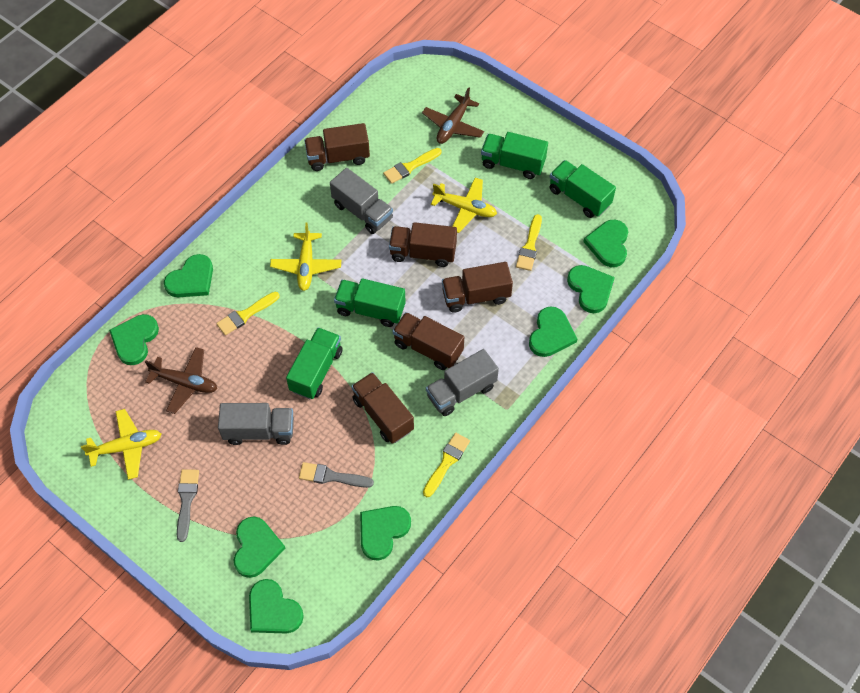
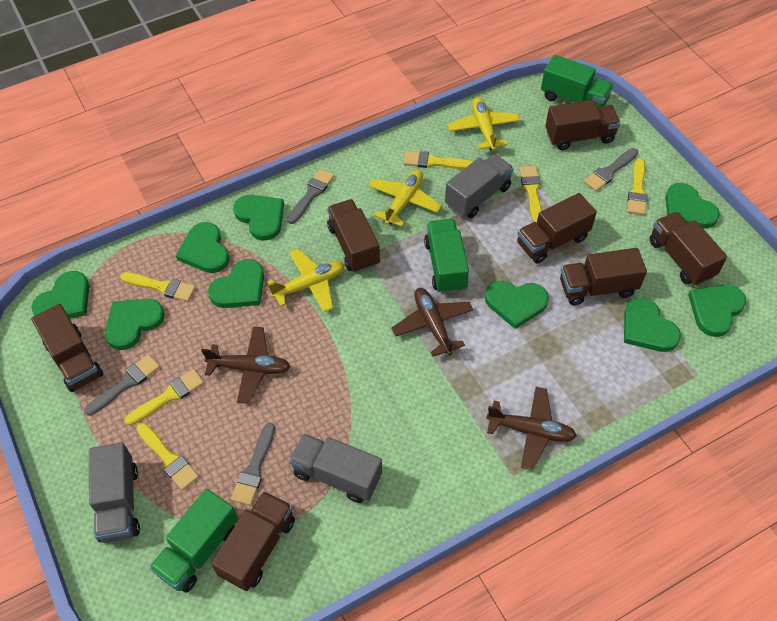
brown plane: [145,347,217,414] [422,87,484,144] = 2 -> [201,327,290,404] [391,288,473,357] [486,387,577,470] = 3
brown truck: [304,123,370,171] [351,372,414,444] [389,222,457,267] [393,312,464,370] [442,262,513,313] = 5 -> [31,304,103,392] [211,491,295,591] [327,199,380,273] [517,193,597,264] [545,100,621,150] [560,248,647,305] [650,212,727,286] = 7
green heart: [109,314,159,365] [164,254,213,297] [234,516,286,578] [249,579,304,634] [360,506,411,561] [529,306,577,357] [567,265,615,313] [583,220,628,267] = 8 -> [31,271,89,318] [105,299,165,350] [176,222,230,273] [208,259,264,308] [233,195,284,241] [485,280,549,329] [624,297,681,352] [665,183,720,229] [688,284,746,337] = 9
green truck: [286,327,342,399] [334,278,406,327] [481,132,548,179] [550,160,616,218] = 4 -> [149,489,238,593] [424,219,469,294] [541,55,614,107] = 3
grey brush: [177,469,199,542] [299,462,374,488] = 2 -> [84,354,160,416] [231,422,275,506] [287,169,335,224] [584,148,638,191] = 4
yellow brush: [216,292,280,335] [383,148,442,184] [423,433,470,497] [516,214,542,271] = 4 -> [120,272,196,302] [124,369,204,425] [137,423,199,490] [404,151,474,169] [520,166,542,222] [627,158,648,215] = 6

